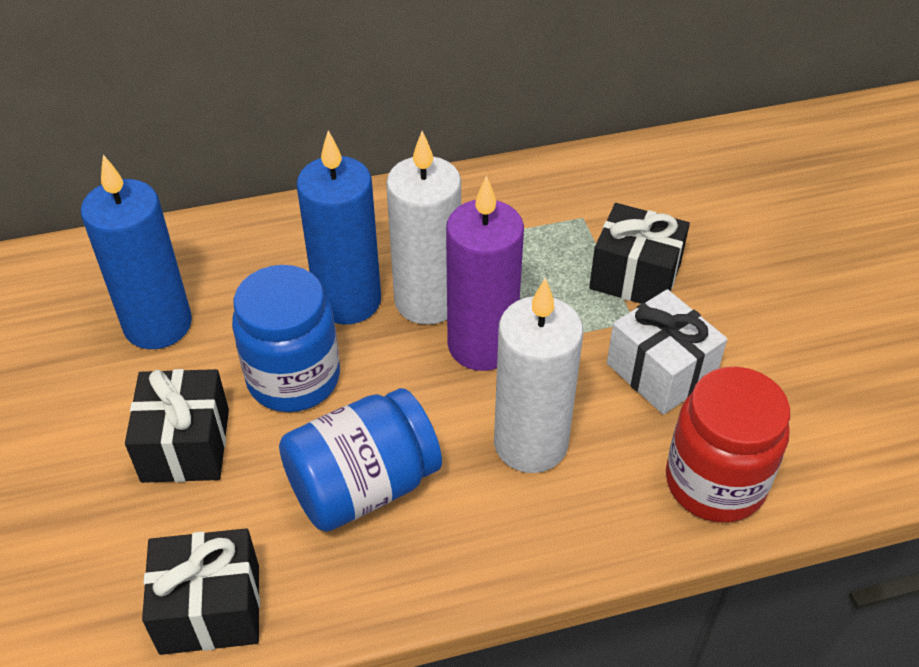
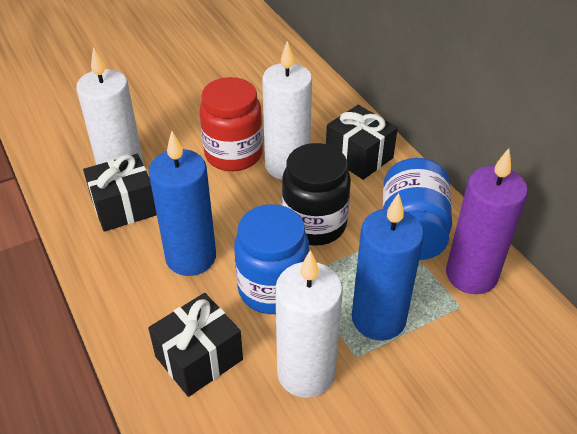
black jar: none = 0 -> [282,143,351,246] = 1
white candle: [386,131,461,325] [494,278,583,473] = 2 -> [76,47,144,165] [262,41,312,180] [275,250,343,398] = 3
white gift: [607,289,727,415] = 1 -> none = 0

